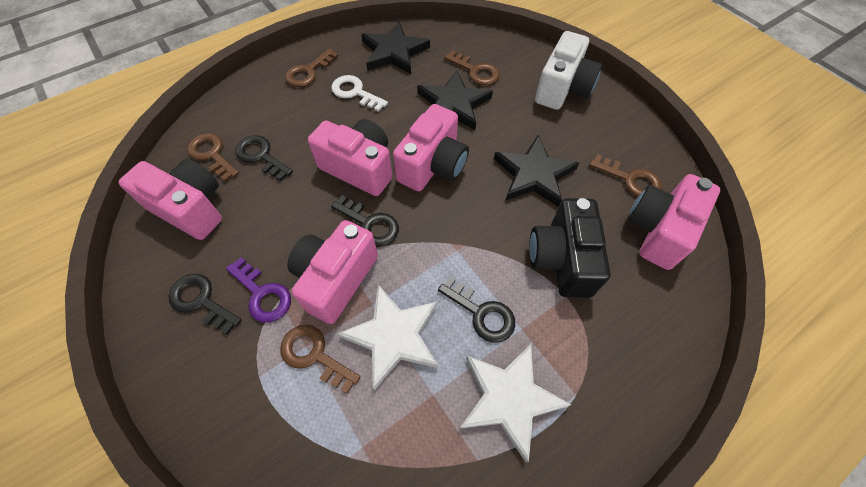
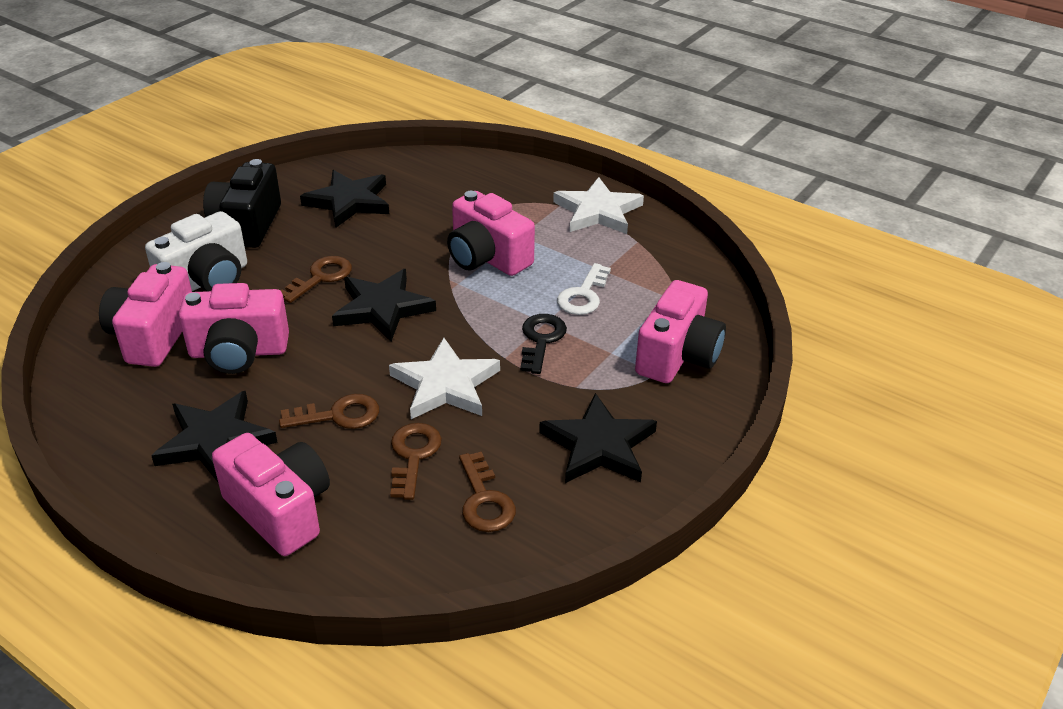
black key: [169,274,241,335] [235,135,293,181] [331,195,399,247] [438,277,515,343] = 4 -> [520,314,567,374] = 1
black star: [361,21,430,74] [417,70,493,130] [494,135,579,207] = 3 -> [151,390,278,482] [300,170,389,228] [332,269,436,341] [539,393,657,483] = 4
brown key: [187,133,239,182] [280,325,361,394] [285,48,339,87] [444,50,500,85] [589,154,662,197] = 5 -> [279,394,379,429] [280,256,352,303] [390,423,442,500] [459,452,516,532] = 4
purple key: [226,257,291,323] = 1 -> none = 0

